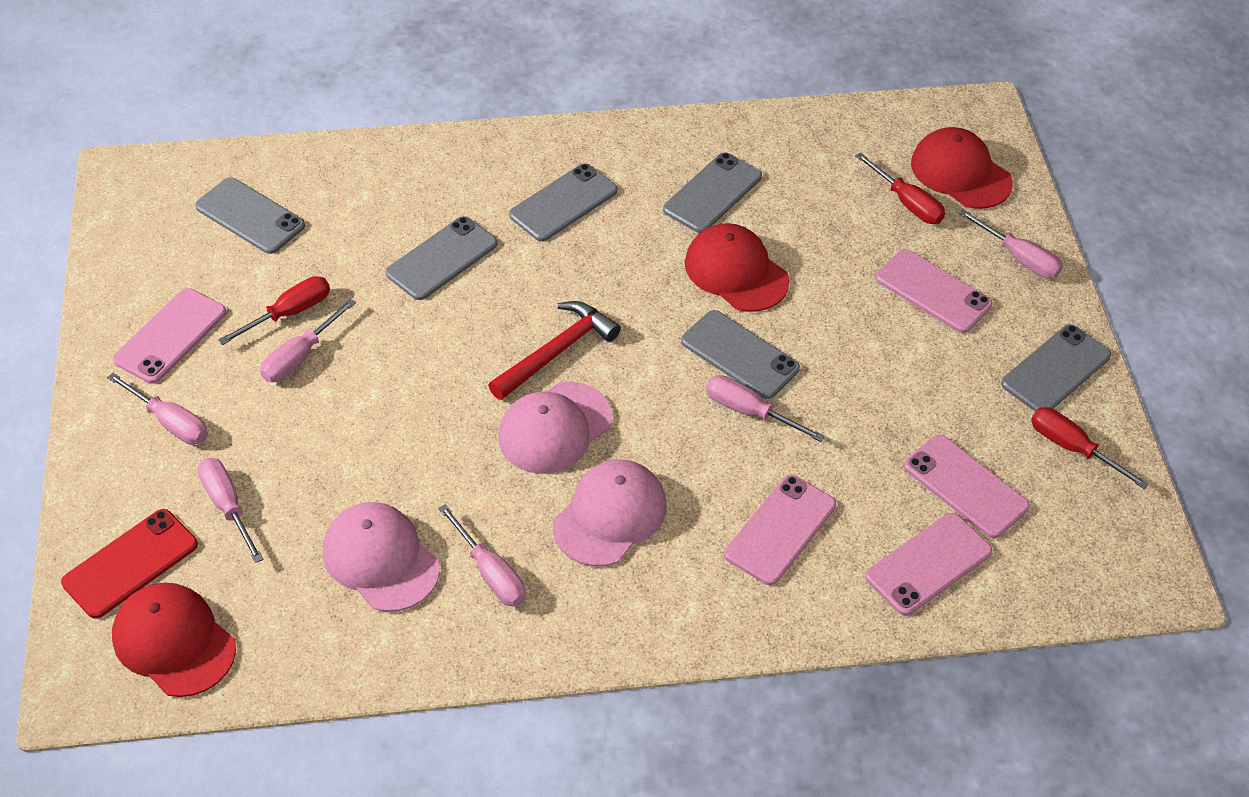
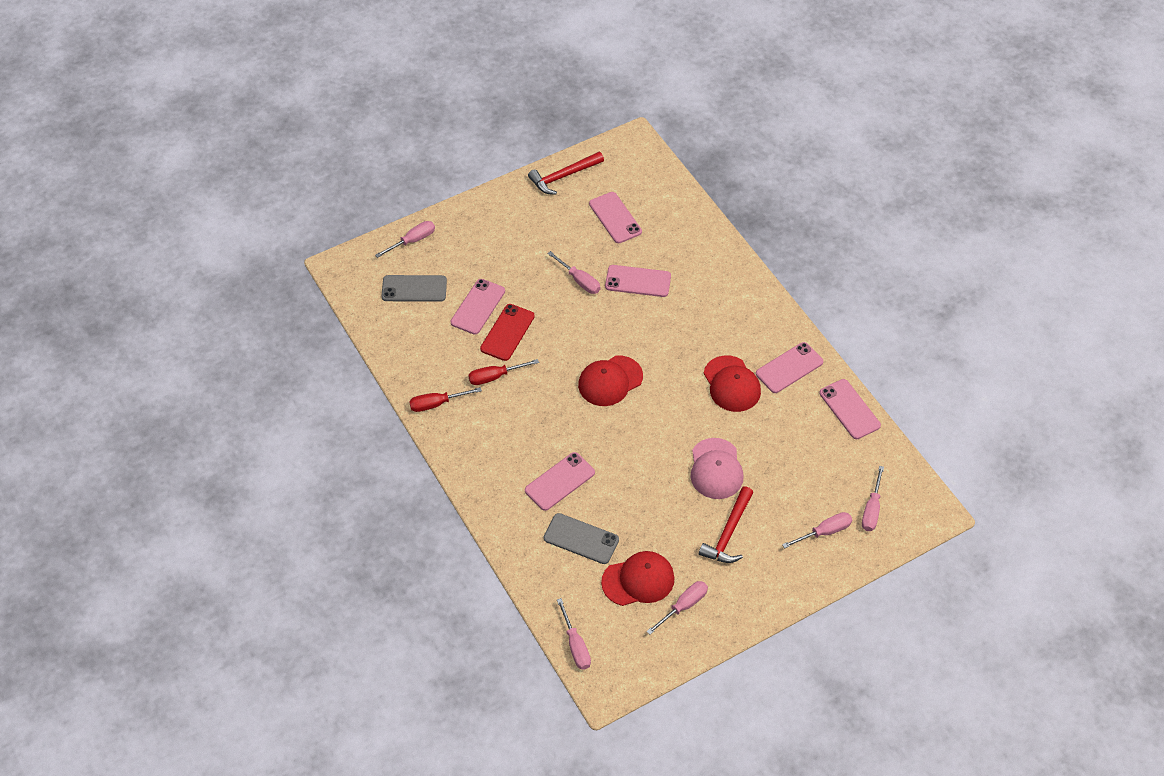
grey phone: [195,177,305,254] [386,216,497,300] [509,163,617,241] [663,152,762,233] [681,310,800,399] [1001,324,1111,412] = 6 -> [381,275,447,302] [544,513,619,564] = 2
pink cap: [323,502,440,612] [498,381,612,474] [553,460,667,567] = 3 -> [691,438,743,499] = 1
pink phone: [113,288,226,384] [724,475,836,585] [865,513,992,616] [875,249,993,333] [904,435,1030,538] = 5 -> [451,279,505,335] [525,452,595,511] [589,192,642,243] [605,265,671,297] [756,342,823,393] [819,379,881,439] = 6
red hammer: [488,301,621,400] = 1 -> [528,152,604,195] [699,486,753,563] = 2
red screwdriver: [218,276,330,345] [855,152,945,224] [1031,407,1149,489] = 3 -> [409,387,482,412] [468,359,539,385] = 2

